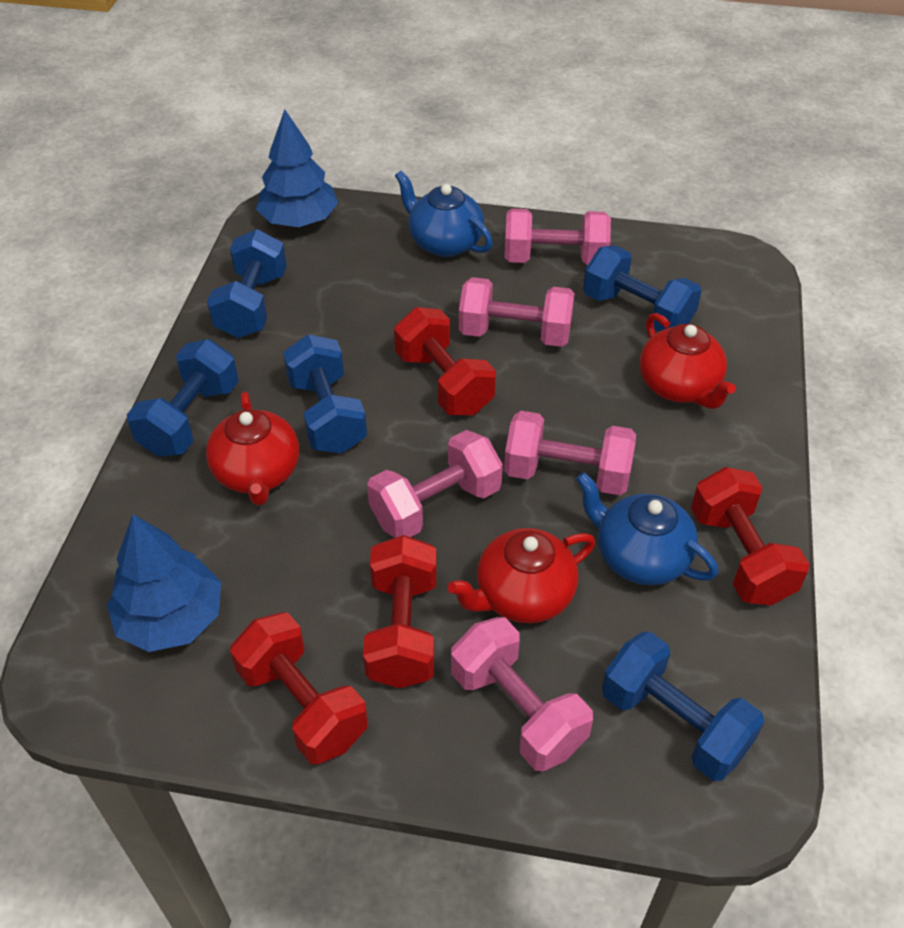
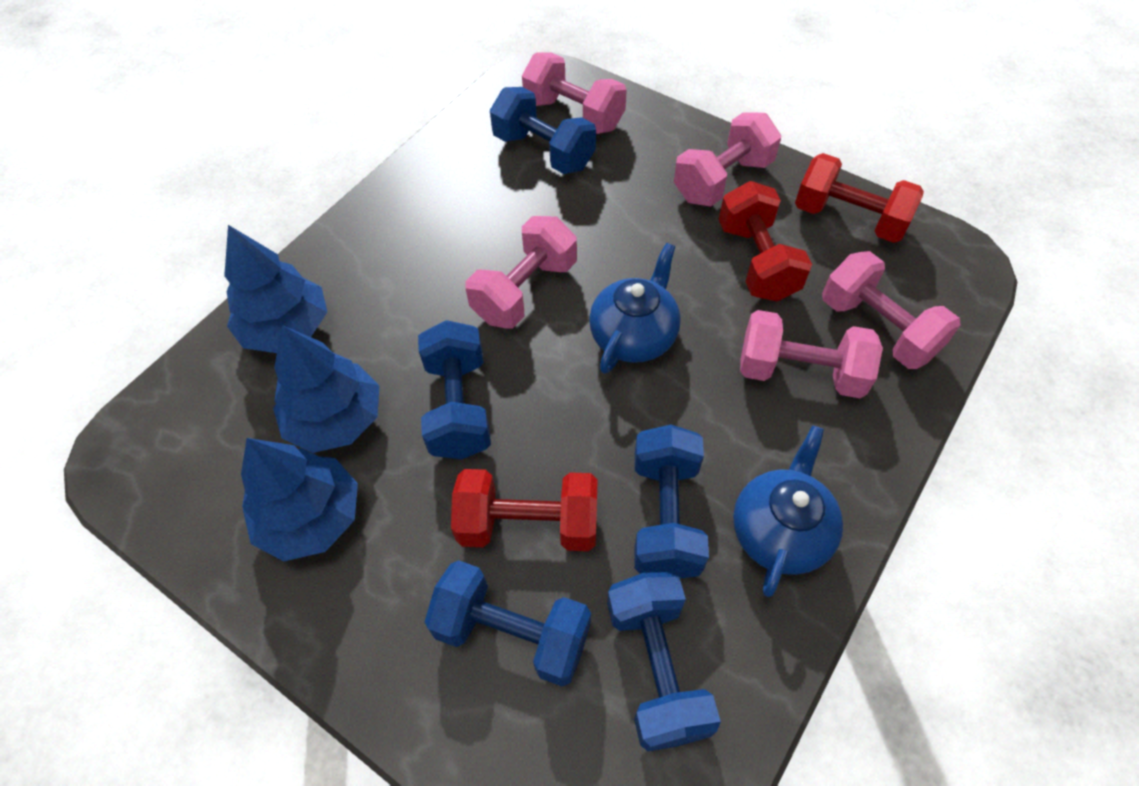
blue tree: [107,514,221,652] [256,110,338,227] = 2 -> [224,225,327,353] [241,438,358,561] [273,325,380,453] = 3
red dumbbell: [230,613,368,764] [363,535,437,688] [394,307,496,415] [691,467,810,605] = 4 -> [451,469,598,551] [719,181,812,301] [795,153,924,243] = 3
red teapot: [206,392,299,506] [448,528,595,623] [640,313,736,409] = 3 -> none = 0

